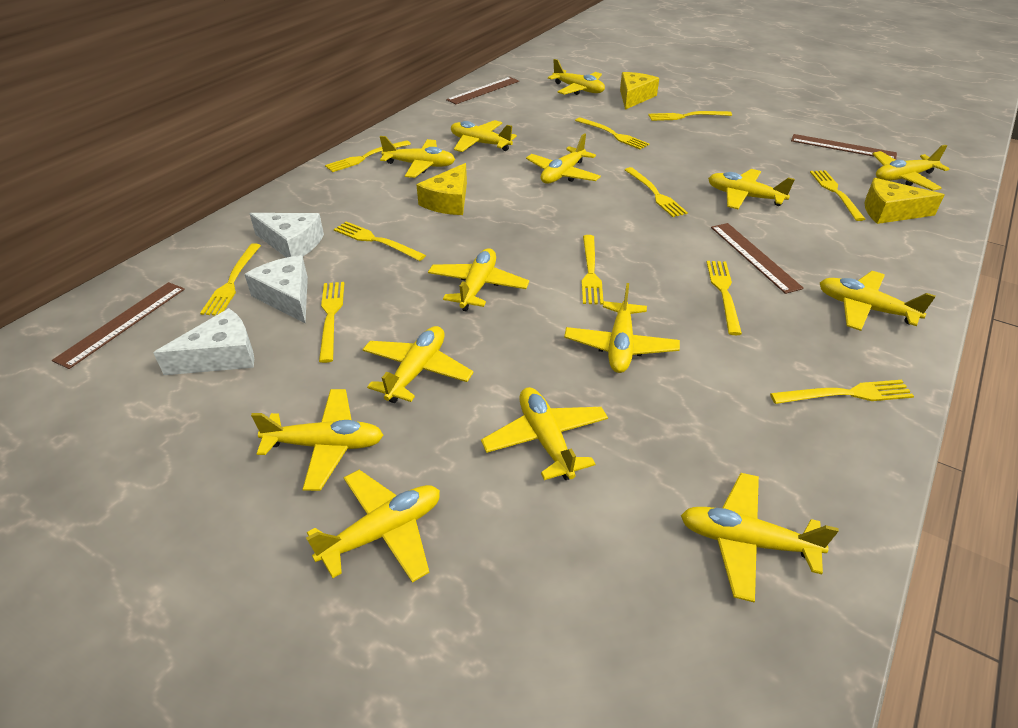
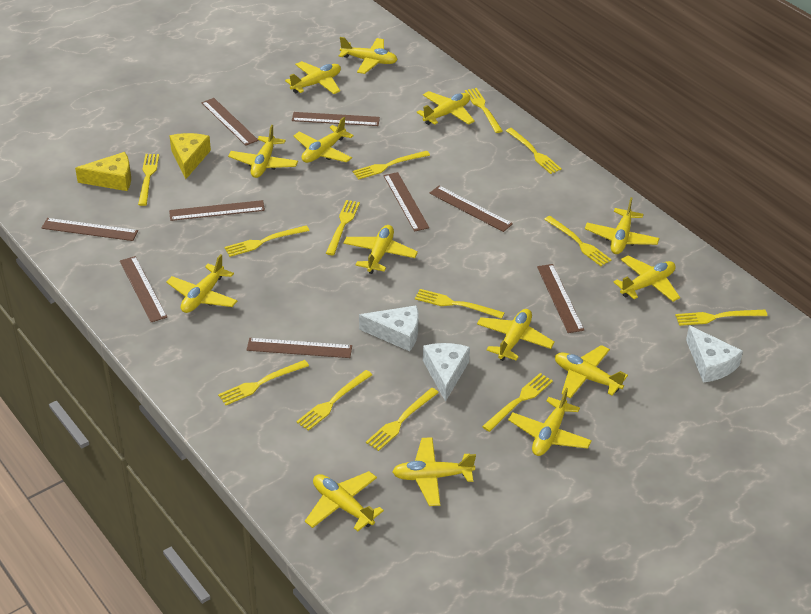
brown ruler: [52,282,185,369] [446,77,519,104] [711,223,804,294] [791,134,897,160] = 4 -> [42,218,138,241] [120,256,167,322] [169,200,265,221] [201,98,259,146] [247,338,352,358] [292,112,380,126] [384,172,429,232] [429,186,513,232] [537,264,584,333] = 9
yellow cheese: [416,163,467,215] [620,72,659,110] [865,178,944,224] = 3 -> [75,152,131,191] [169,133,211,179] = 2
yellow fork: [200,243,261,315] [319,282,344,363] [325,140,411,172] [334,221,426,261] [575,117,649,149] [582,235,604,305] [625,167,688,217] [648,111,732,121] [706,261,742,335] [770,380,914,404] [810,170,865,221] = 11 -> [138,154,159,206] [218,360,309,405] [225,225,310,257] [296,370,372,431] [326,200,360,255] [353,151,430,180] [366,388,439,451] [415,289,505,319] [465,88,503,133] [482,373,553,432] [506,128,562,174] [544,216,612,266] [675,310,767,326] = 13

